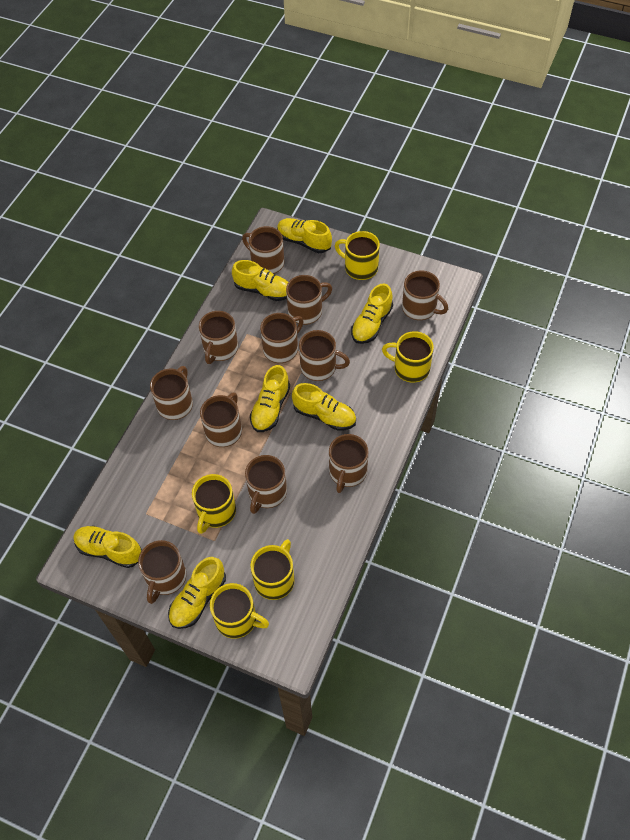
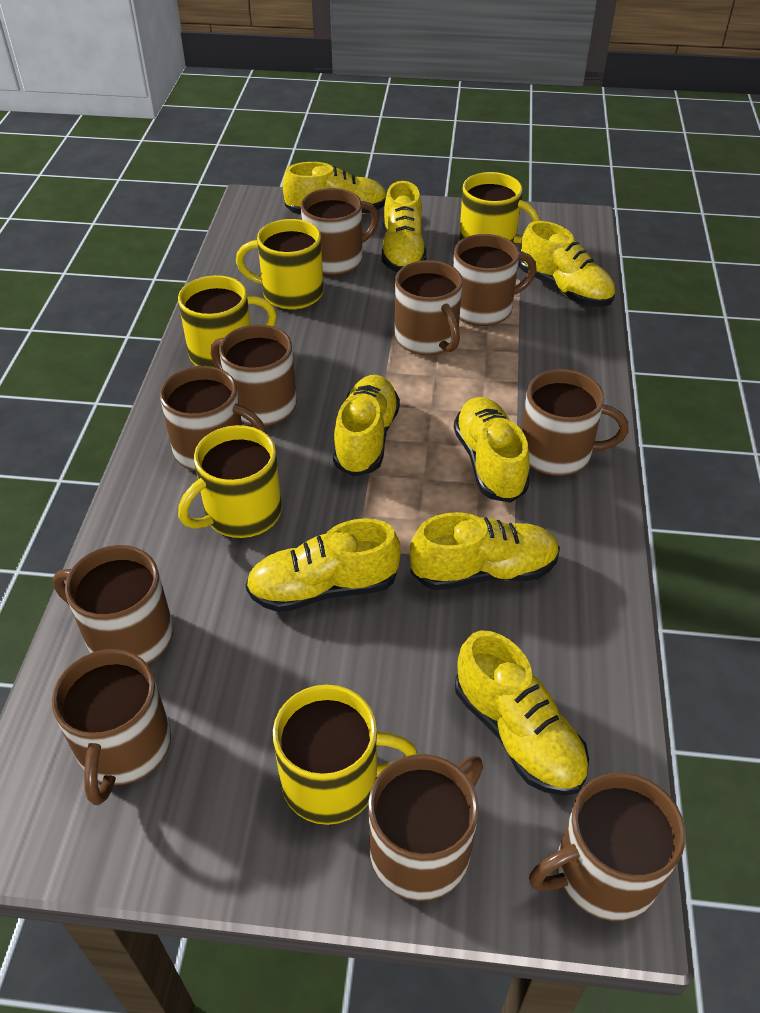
brown mug: [138,540,186,604] [150,366,193,420] [199,311,238,364] [200,392,242,447] [242,226,284,274] [245,455,287,514] [260,313,304,363] [286,275,332,325] [299,330,350,381] [329,434,368,493] [402,270,448,320] = 11 -> [52,649,171,805] [53,545,173,664] [160,366,267,471] [211,324,297,426] [301,188,379,275] [368,754,483,901] [395,260,462,355] [453,234,537,326] [521,369,628,476] [529,773,686,921] = 10
yellow shoe: [73,526,142,568] [168,557,226,629] [232,260,288,301] [250,365,290,432] [277,218,332,253] [292,383,356,431] [351,283,393,344] = 7 -> [245,518,400,612] [283,162,386,214] [333,375,400,476] [382,181,427,272] [410,512,560,590] [454,397,530,503] [455,631,589,796] [519,221,615,307] = 8

